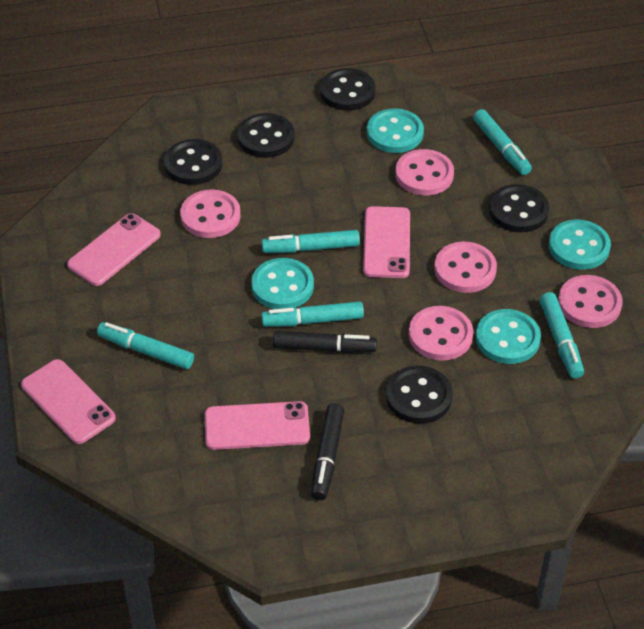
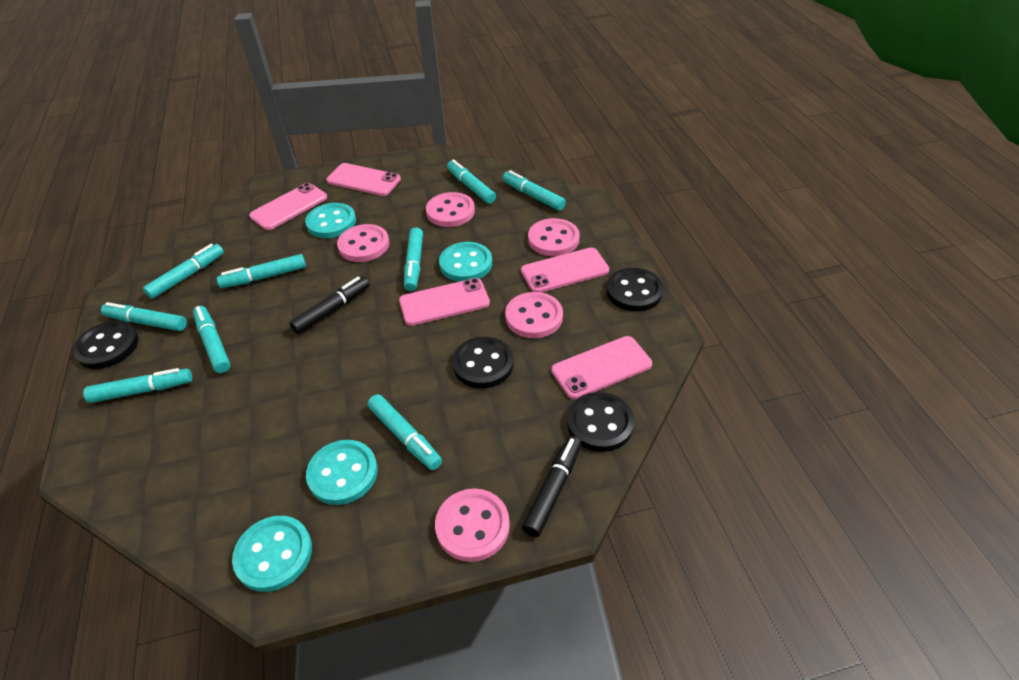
black button: [164,139,222,185] [237,113,295,158] [320,68,376,111] [386,366,453,424] [489,184,549,232] = 5 -> [73,321,138,369] [452,337,514,388] [567,392,634,452] [606,268,664,311] = 4
pink phone: [21,359,116,444] [67,213,161,286] [205,401,310,450] [363,206,410,278] = 4 -> [249,183,327,230] [326,163,401,196] [399,278,490,326] [521,247,609,293] [551,336,652,399] = 5
turquoise marker: [97,322,194,369] [261,301,364,327] [262,230,360,253] [473,109,532,175] [540,292,584,379] = 5 -> [83,368,192,403] [101,302,187,331] [143,244,224,299] [193,306,231,373] [217,254,306,288] [367,394,442,470] [404,227,423,291] [447,159,496,204] [503,170,566,211] = 9

